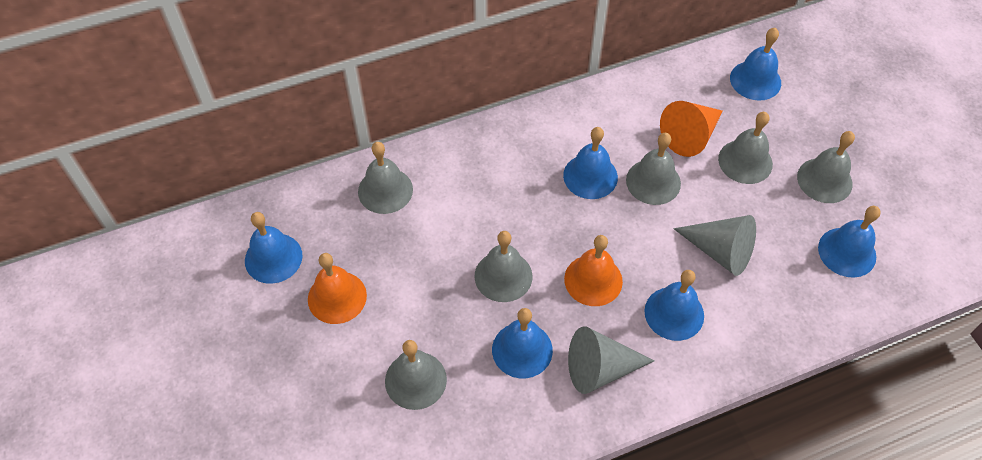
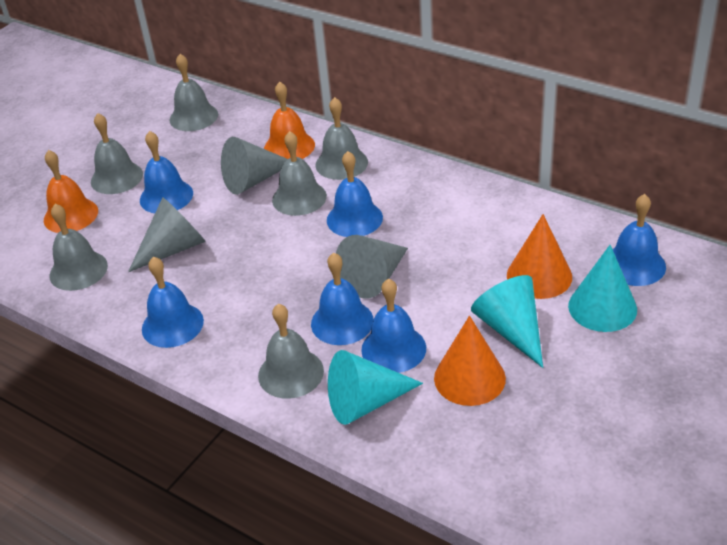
grey cone: [568,326,654,394] [673,215,756,276] = 2 -> [128,197,206,272] [221,137,287,195] [336,235,408,299] = 3
orange cone: [660,101,723,157] = 1 -> [434,316,506,406] [507,214,572,299] = 2
turquoise cone: none = 0 -> [328,350,423,425] [471,275,543,368] [568,245,637,332] = 3

